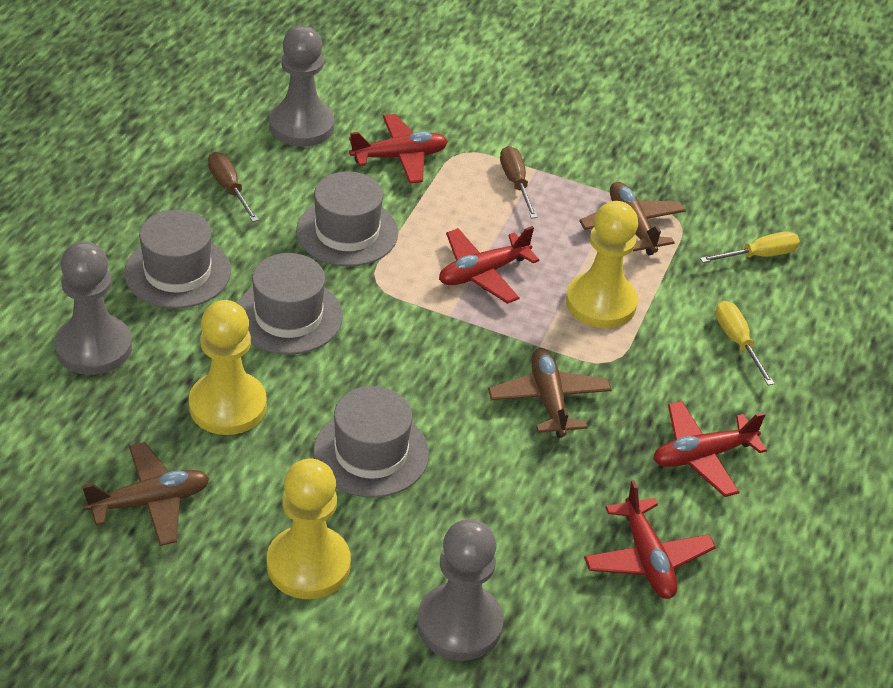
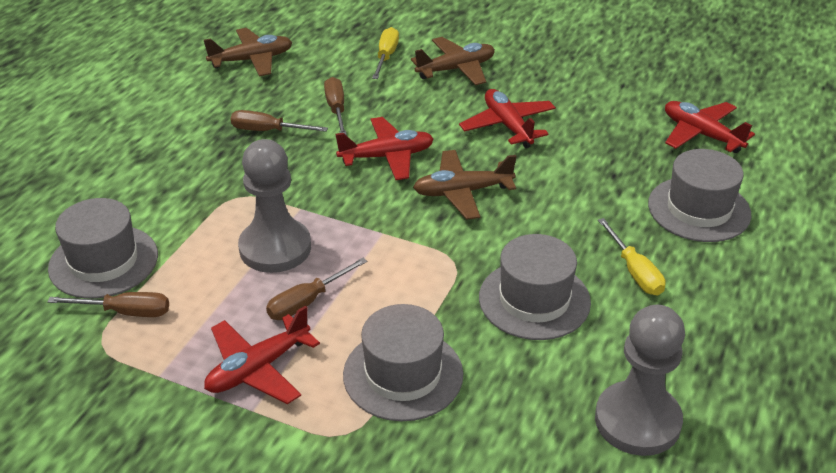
brown screwdriver: [208,152,259,222] [500,146,538,219] = 2 -> [47,292,169,317] [231,110,328,132] [266,258,367,320] [324,77,347,136] = 4
grey pawn: [55,241,132,375] [269,26,334,146] [417,519,503,661] = 3 -> [238,139,311,273] [595,305,685,456] = 2
yellow pawn: [189,300,267,435] [267,458,351,599] [566,201,638,328] = 3 -> none = 0

